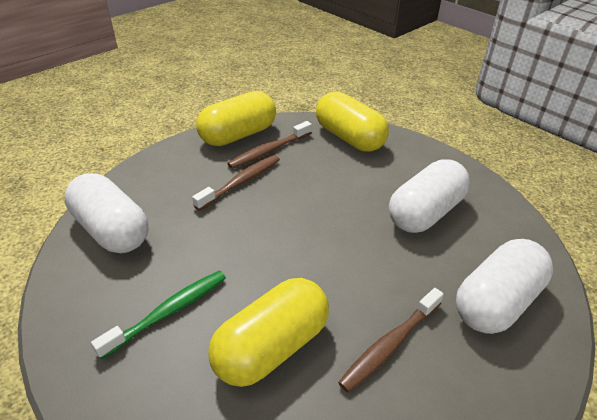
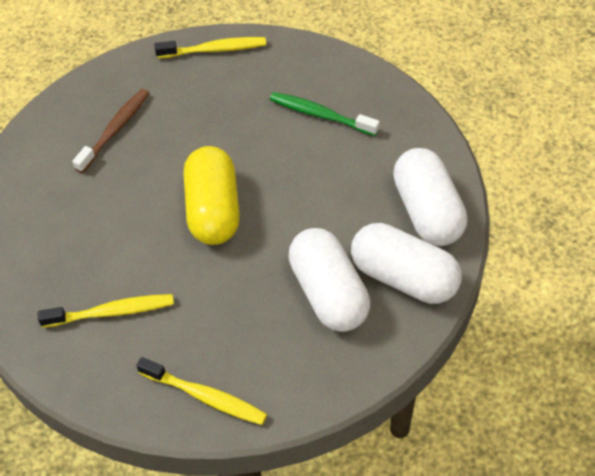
brown toothbrush: [192,155,280,211] [227,121,312,169] [338,288,444,393] = 3 -> [72,89,149,173] = 1
yellow capsule: [196,91,276,146] [208,278,329,387] [316,91,389,152] = 3 -> [184,146,240,245] = 1
yellow toothbrush: none = 0 -> [38,294,174,328] [136,357,267,425] [154,37,266,58] = 3

